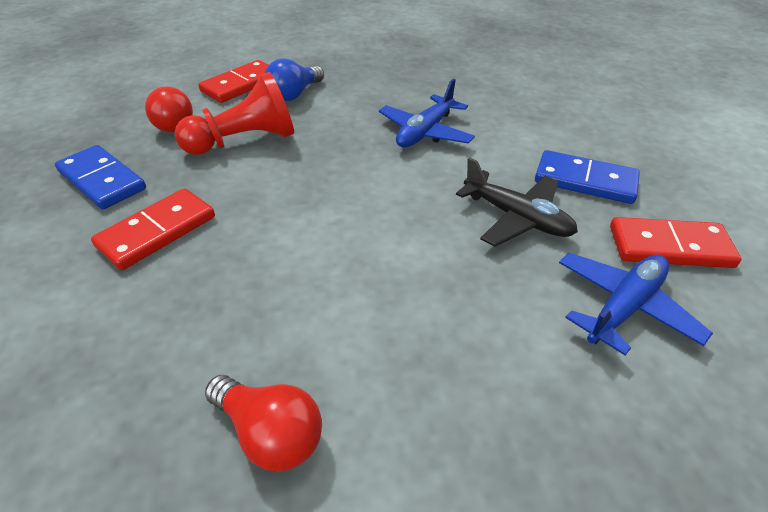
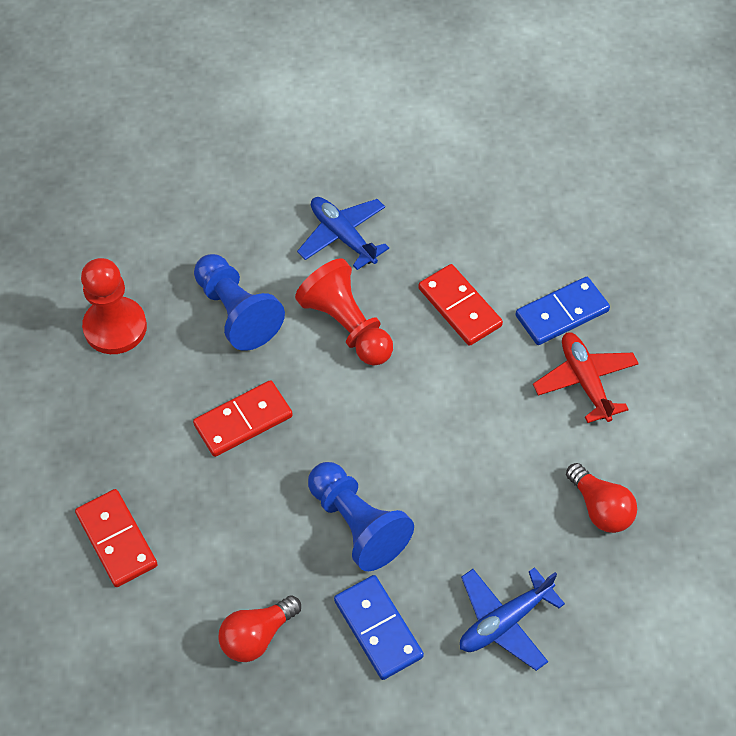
black plane: [456,157,578,247] = 1 -> none = 0
blue light bulb: [265,58,324,101] = 1 -> none = 0
blue pawn: none = 0 -> [194,254,285,351] [308,462,414,571] = 2
red pawn: [175,72,294,155] = 1 -> [81,258,147,354] [295,258,393,366] = 2
red plane: none = 0 -> [533,332,639,423] = 1

